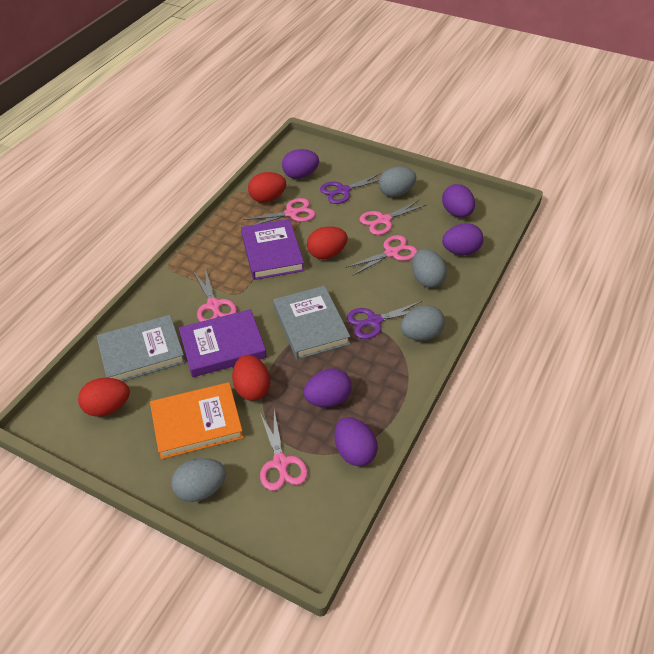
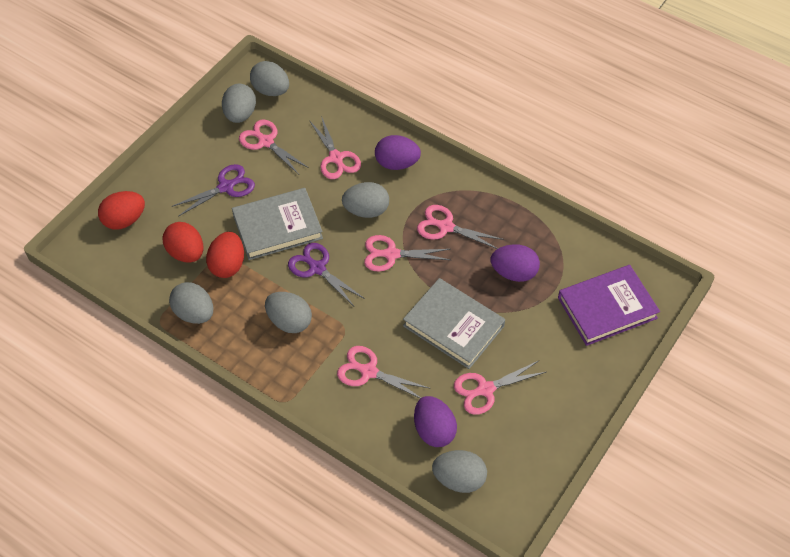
grey egg: [171,458,226,502] [379,166,416,197] [401,305,445,341] [412,249,447,288] = 4 -> [169,282,213,324] [222,84,256,123] [250,61,289,96] [265,292,312,333] [342,182,389,218] [432,450,487,493] = 6
orange book: [150,382,244,459] = 1 -> none = 0
pink scissors: [193,268,237,322] [243,198,316,225] [260,410,308,491] [345,235,417,276] [359,199,426,235] = 5 -> [239,120,309,175] [309,116,361,179] [337,346,431,399] [364,235,451,272] [417,205,504,249] [454,360,546,415] = 6
purple book: [179,309,267,377] [241,219,304,280] = 2 -> [558,265,660,346] = 1
purple egg: [282,149,319,179] [304,368,352,407] [334,417,378,466] [442,184,475,217] [442,223,483,255] = 5 -> [375,135,421,170] [414,396,457,447] [491,244,540,282] = 3
red egg: [78,378,130,417] [232,355,270,401] [248,172,286,203] [307,226,348,259] = 4 -> [98,191,145,230] [163,222,203,263] [206,232,244,278] = 3

